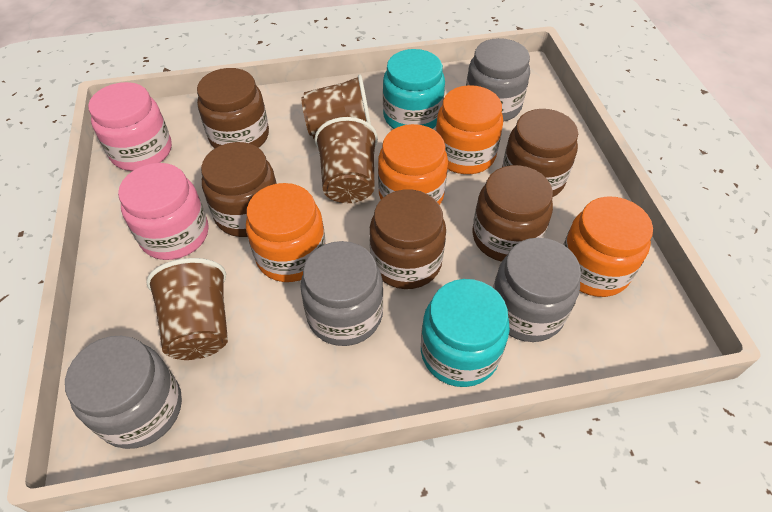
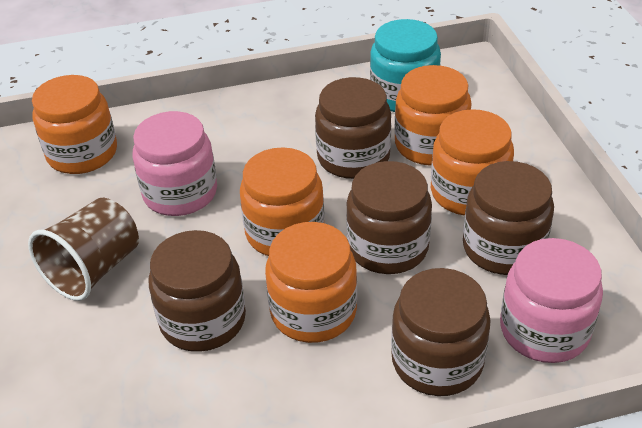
brown cup: [146,258,228,360] [301,75,371,139] [315,117,378,203] = 3 -> [28,198,139,301] = 1
grey jar: [65,336,182,449] [300,241,383,346] [466,38,530,122] [493,238,581,342] = 4 -> none = 0
orange jar: [246,183,326,282] [378,124,448,205] [436,85,503,174] [563,196,653,297] = 4 -> [32,75,117,174] [240,147,325,256] [265,222,357,343] [395,65,471,166] [431,109,514,216] = 5
turquoise jar: [383,49,445,129] [421,279,510,387] = 2 -> [370,19,441,112] = 1

